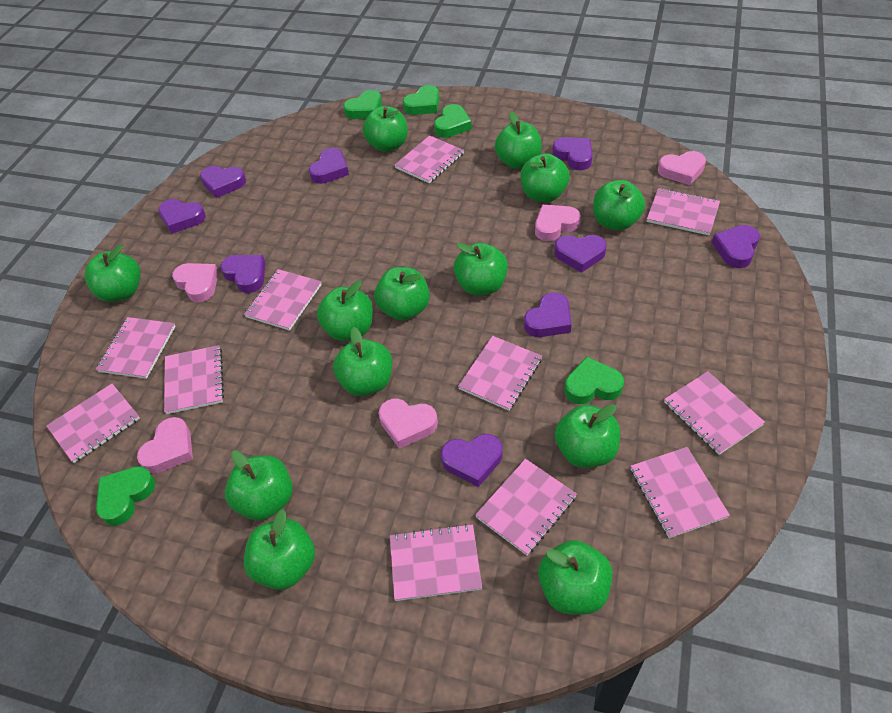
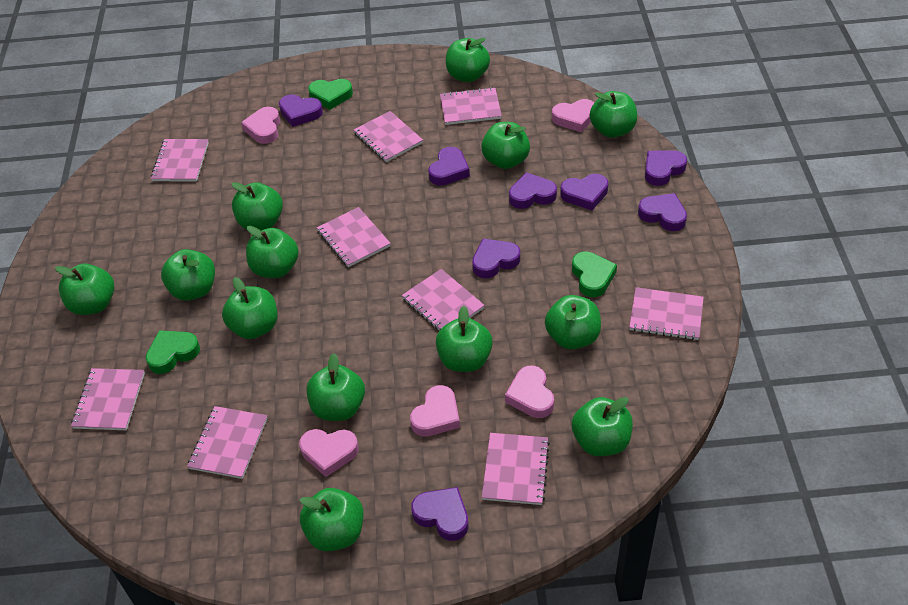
green heart: [96,466,156,526] [343,90,382,119] [403,85,439,115] [434,104,472,138] [565,357,624,404] = 5 -> [146,330,200,374] [308,79,353,110] [572,251,617,297] = 3
pink notebook: [46,384,140,463] [96,317,176,379] [164,345,224,414] [244,269,322,331] [390,524,482,601] [395,135,464,183] [458,336,542,411] [475,459,577,555] [630,447,730,538] [647,188,720,235] [664,371,765,455] = 11 -> [71,368,145,430] [151,139,209,182] [187,406,267,479] [317,207,391,267] [354,111,423,162] [402,269,485,331] [440,87,502,125] [482,433,550,505] [629,287,704,340] = 9
purple heart: [158,199,206,234] [200,166,246,198] [221,255,265,293] [309,148,349,184] [441,434,502,487] [524,292,571,337] [552,137,593,170] [554,235,607,273] [712,225,760,268] = 9 -> [279,95,323,127] [411,487,469,541] [428,147,470,186] [472,239,520,278] [509,172,557,209] [560,174,608,210] [638,193,687,231] [645,150,687,186] = 8

